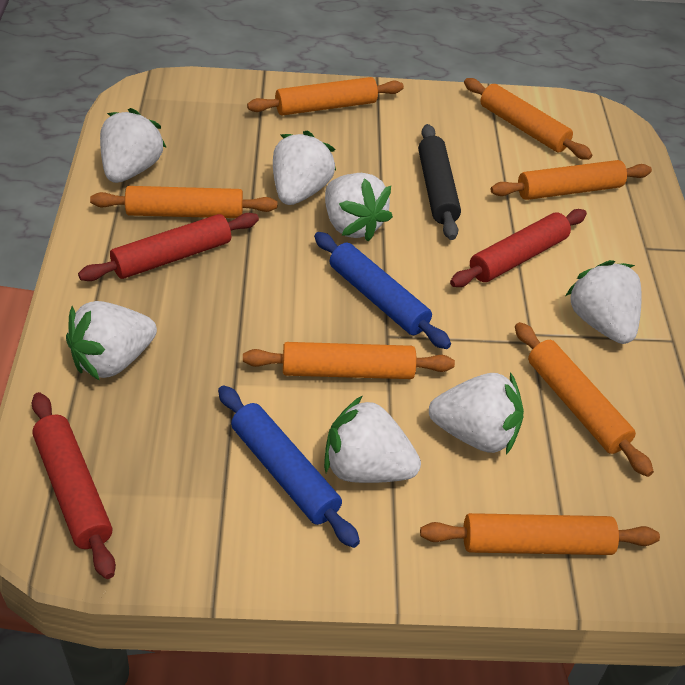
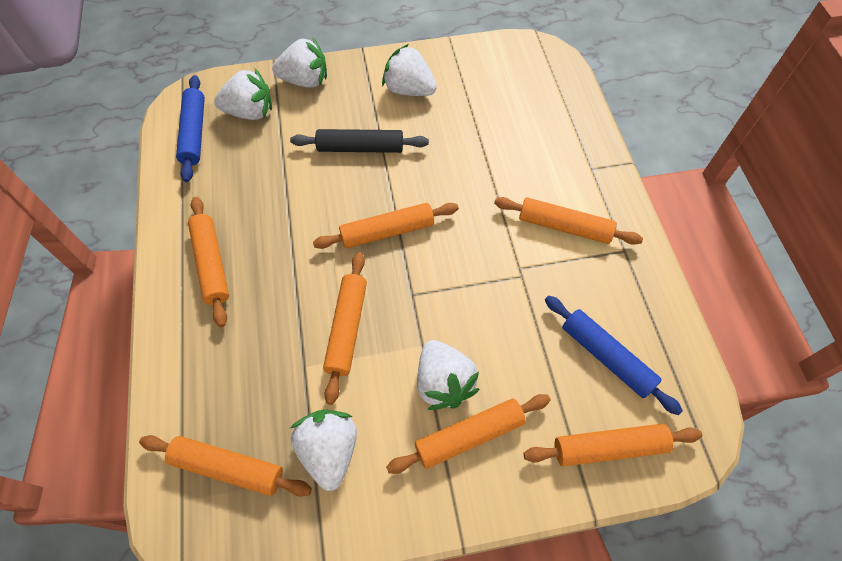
red rolling pin: [32,392,116,579] [78,213,259,281] [450,209,587,287] = 3 -> none = 0
white strawberry: [66,301,157,381] [100,108,166,183] [273,131,336,205] [324,395,421,483] [325,173,393,242] [429,372,524,455] [565,260,642,344] = 7 -> [214,69,272,120] [272,38,327,88] [290,410,357,491] [382,44,437,96] [417,340,480,410] = 5

